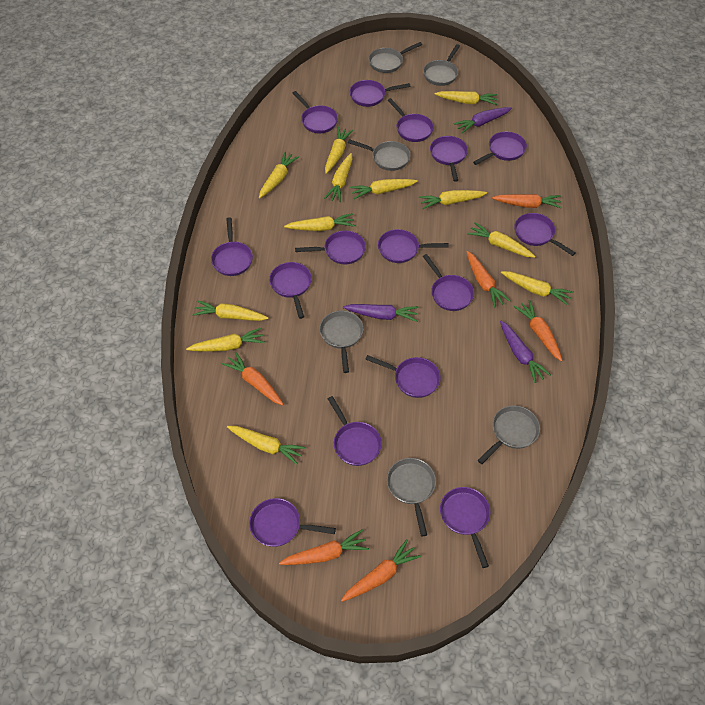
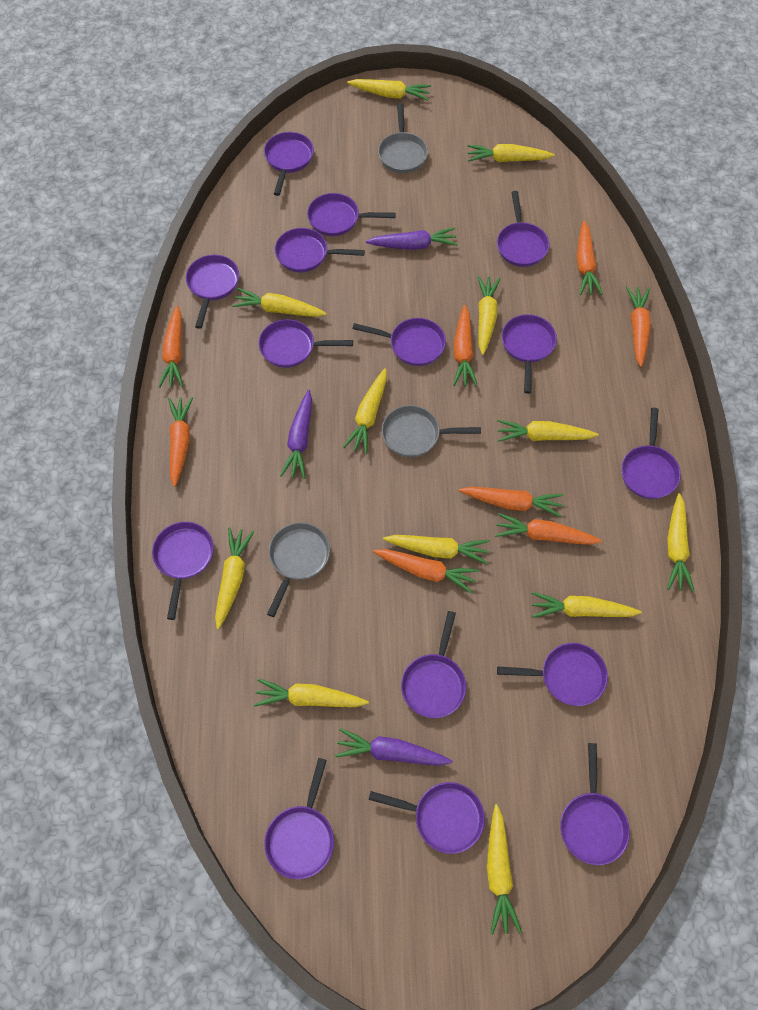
grey pan: [319,311,364,373] [348,139,411,171] [368,42,422,73] [387,458,436,536] [423,44,460,86] [478,405,540,464] = 6 -> [267,522,330,617] [378,103,428,173] [382,405,481,457] = 3
orange carrot: [222,352,284,406] [279,529,369,565] [341,539,421,602] [466,251,510,308] [492,194,562,208] [514,300,563,362] = 6 -> [159,306,183,388] [168,397,193,487] [373,549,479,594] [453,305,478,386] [459,487,563,517] [495,513,602,545] [577,221,603,295] [626,286,651,367] = 8

